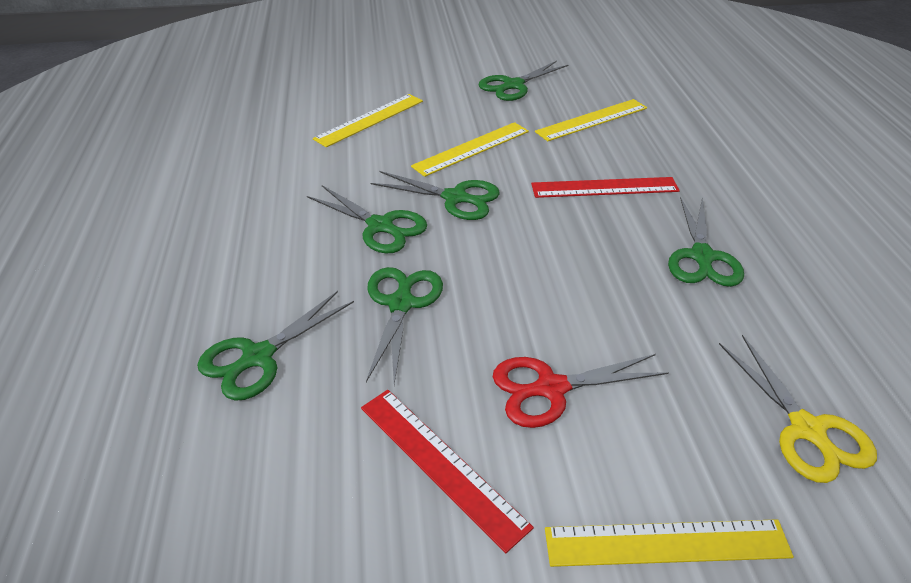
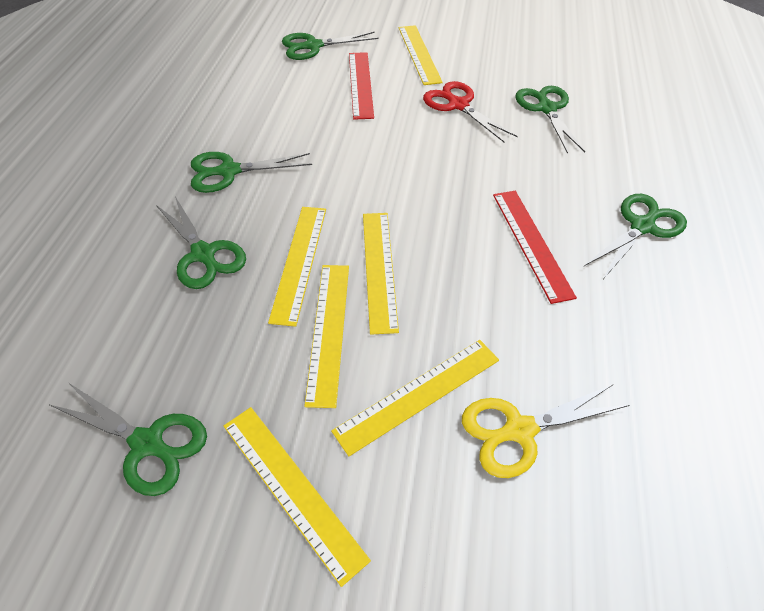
yellow ruler: [313,94,423,147] [411,122,529,177] [535,99,647,141] [545,519,794,567] = 4 -> [224,407,371,587] [268,207,326,327] [304,265,349,408] [331,340,499,456] [363,213,399,335] [399,25,443,85] = 6

